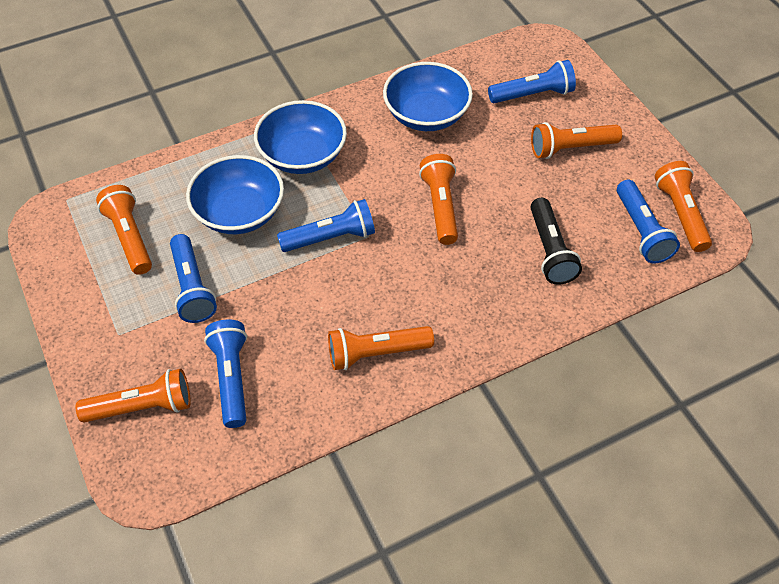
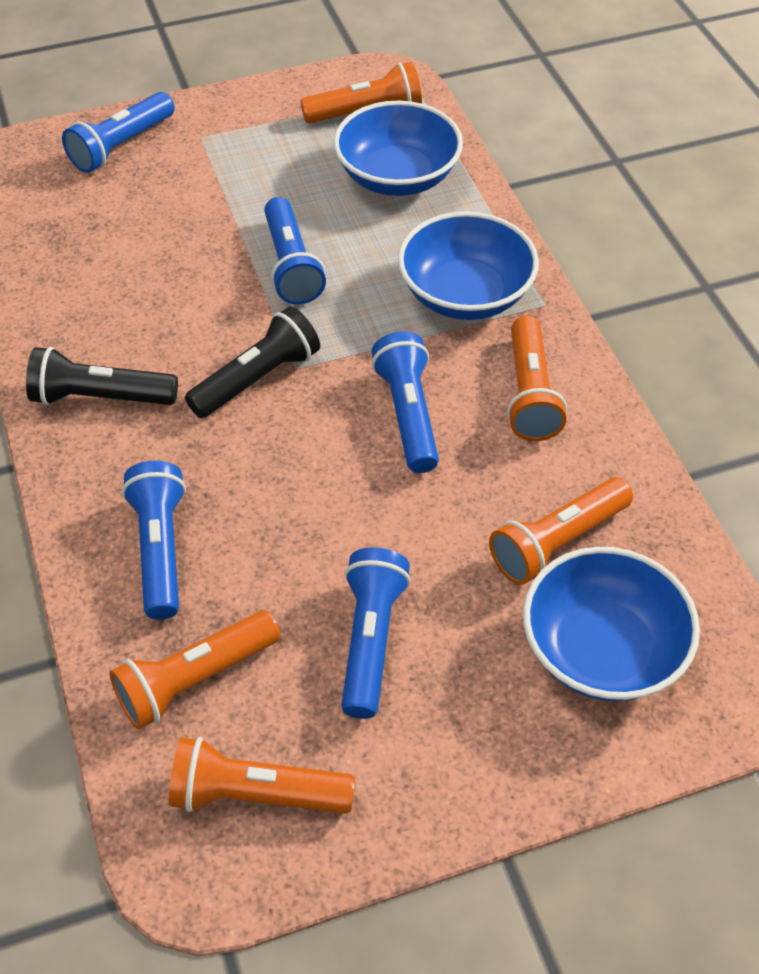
black flashlight: [530,198,582,285] = 1 -> [26,347,178,405] [185,306,320,418] = 2
orange flashlight: [76,369,191,423] [96,185,152,275] [328,326,434,370] [419,154,458,245] [531,122,622,159] [655,161,712,252] = 6 -> [109,610,280,729] [169,737,355,814] [300,62,422,123] [489,477,633,585] [507,316,567,441] = 5

